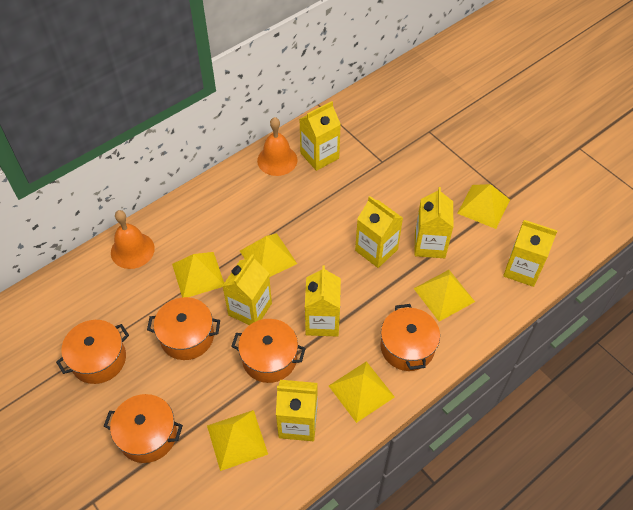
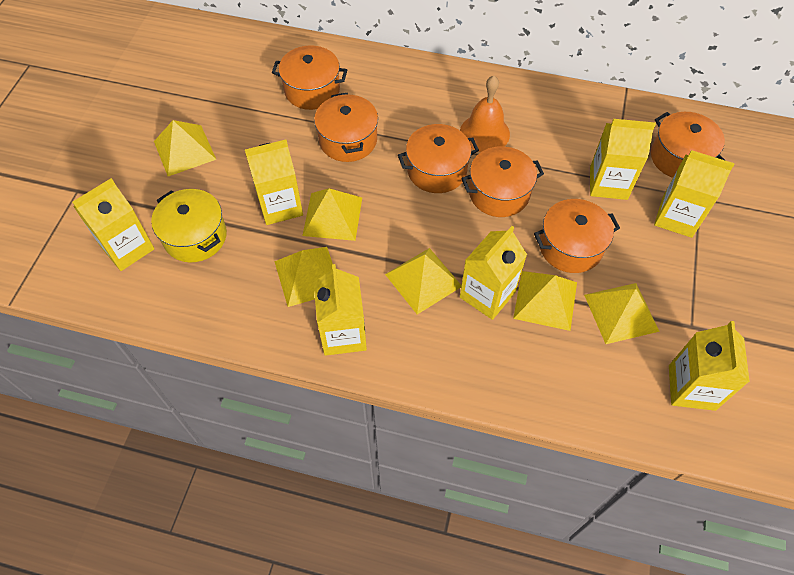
orange bell: [111,210,155,269] [257,117,297,176] = 2 -> [460,76,510,152] = 1
orange pot: [56,320,129,384] [104,394,183,463] [147,297,220,360] [231,319,306,383] [380,304,440,371] = 5 -> [272,45,347,110] [314,93,378,162] [398,124,479,193] [461,146,544,217] [534,199,620,273] [651,112,726,178] = 6
yellow pot: none = 0 -> [151,189,227,262] = 1

